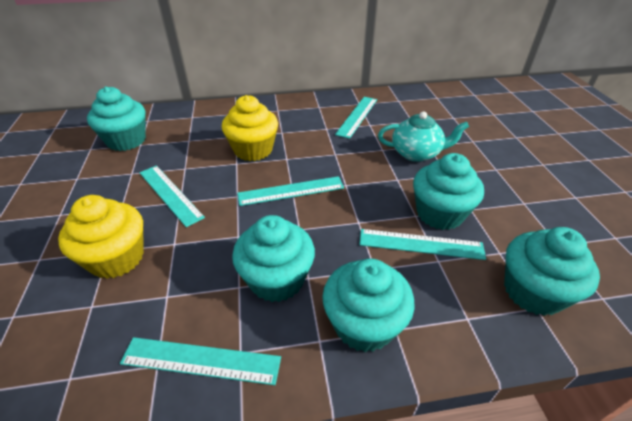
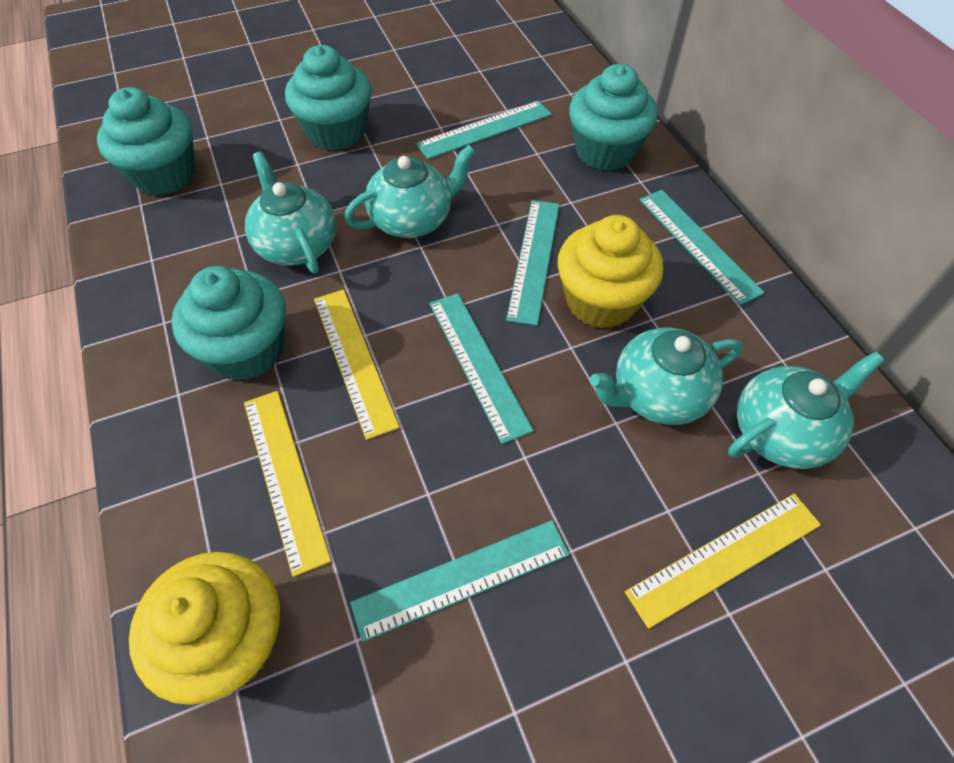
turquoise cupcake: [87,86,146,151] [232,215,315,302] [322,258,415,352] [413,153,484,230] [504,227,600,316] = 5 -> [97,87,195,196] [171,266,286,381] [285,45,372,151] [569,64,658,171] = 4
turquoise teapot: [378,111,469,162] = 1 -> [245,152,336,273] [344,145,476,238] [590,328,743,425] [728,352,885,469] = 4
yellow ruler: none = 0 -> [244,391,331,577] [314,290,400,440] [625,494,821,629] = 3

